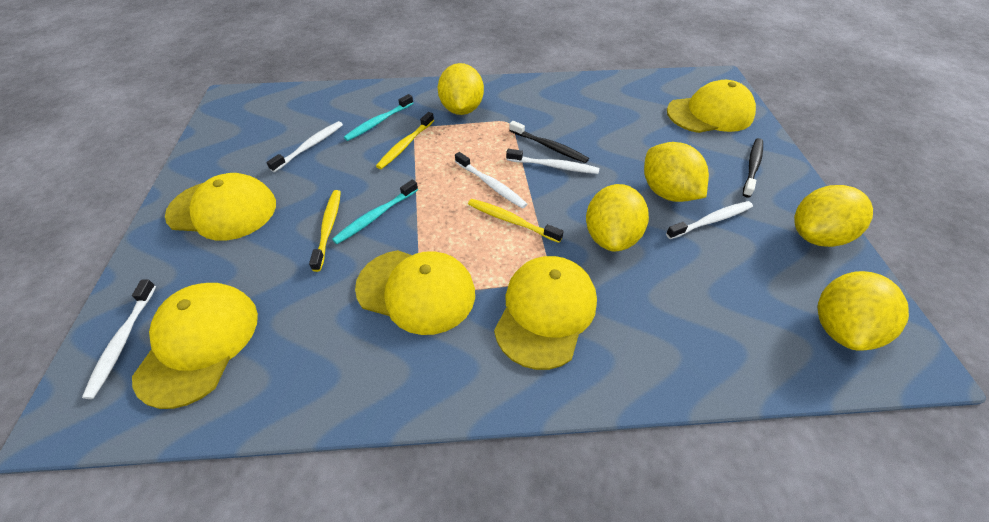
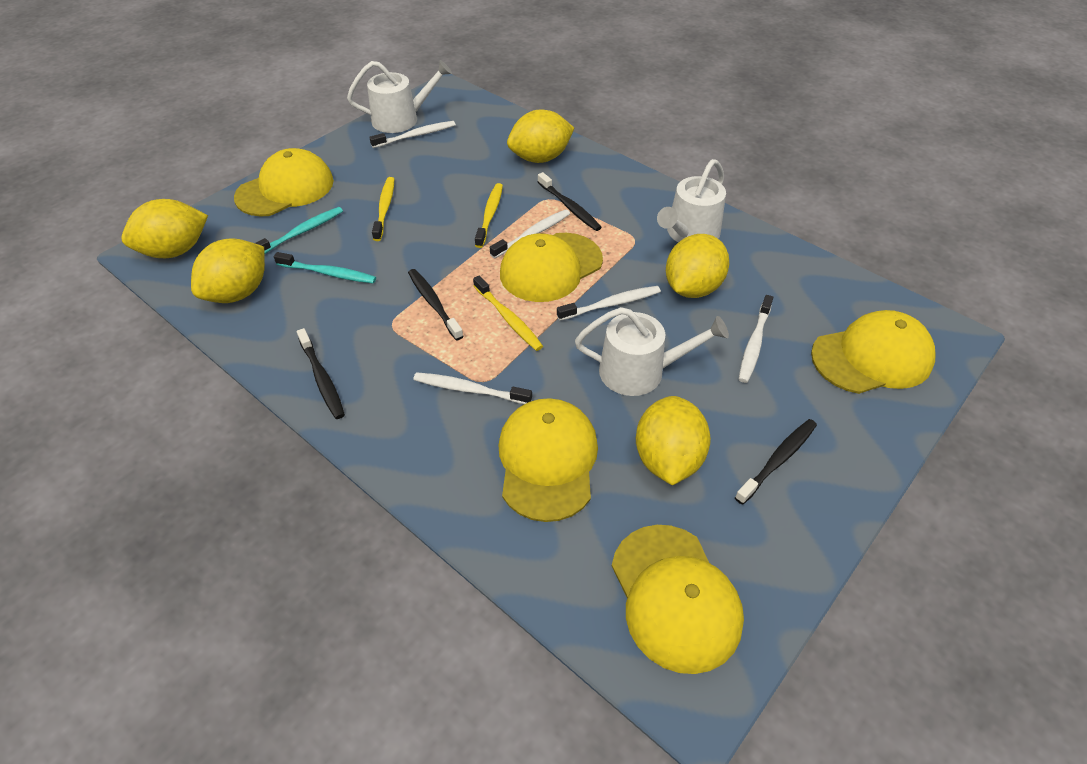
black toothbrush: [509,121,589,163] [743,138,763,197] = 2 -> [297,328,345,419] [408,269,463,340] [538,172,602,231] [735,419,817,505] = 4
white watering can: none = 0 -> [347,60,452,133] [575,307,729,396] [657,159,726,242] = 3

